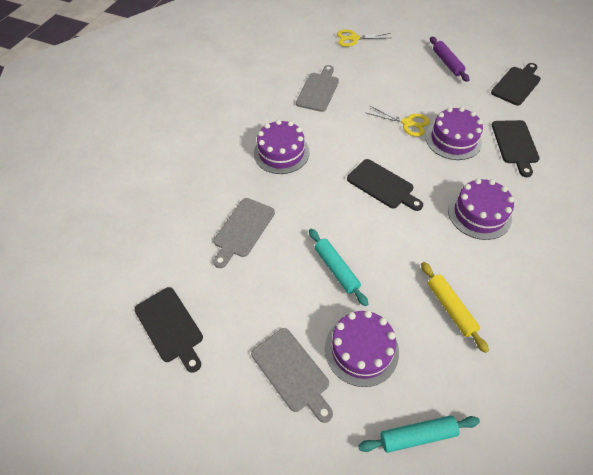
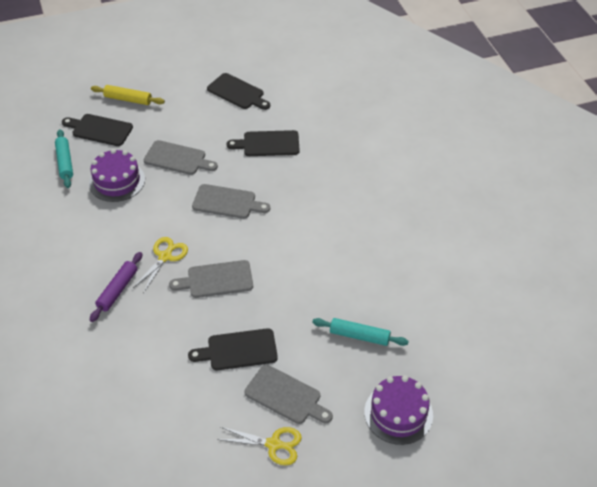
grey cutting board: [213,198,275,268] [251,328,333,423] [296,65,339,112] = 3 -> [144,140,218,175] [169,260,253,298] [192,184,270,219] [244,365,333,424] = 4
purple cake: [254,120,309,174] [325,310,399,387] [426,107,483,160] [448,178,514,240] = 4 -> [89,149,145,202] [364,375,433,445] = 2

